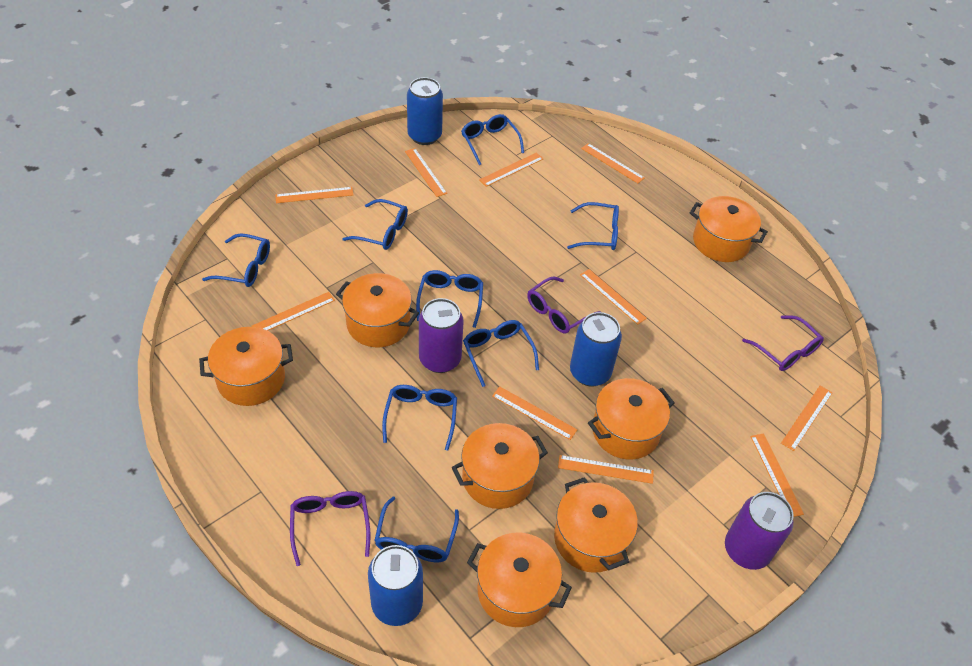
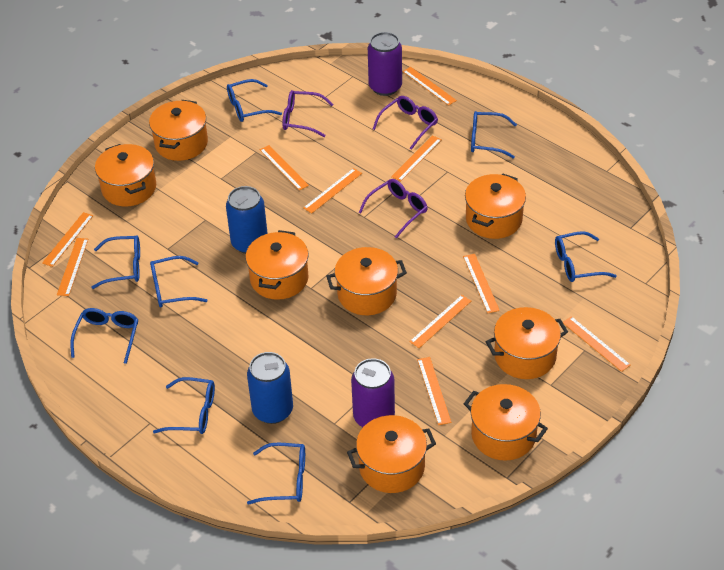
blue can: [368,545,423,626] [407,77,443,145] [570,312,622,386] = 3 -> [226,186,268,254] [247,352,293,424] = 2
orange pot: [199,327,293,406] [336,273,419,347] [452,423,548,509] [467,533,572,627] [554,477,638,573] [588,378,674,460] [690,196,768,262] = 7 -> [95,144,156,206] [149,100,208,161] [246,230,309,300] [326,247,407,315] [347,415,436,493] [464,384,548,461] [465,173,526,239] [485,307,568,379] = 8

